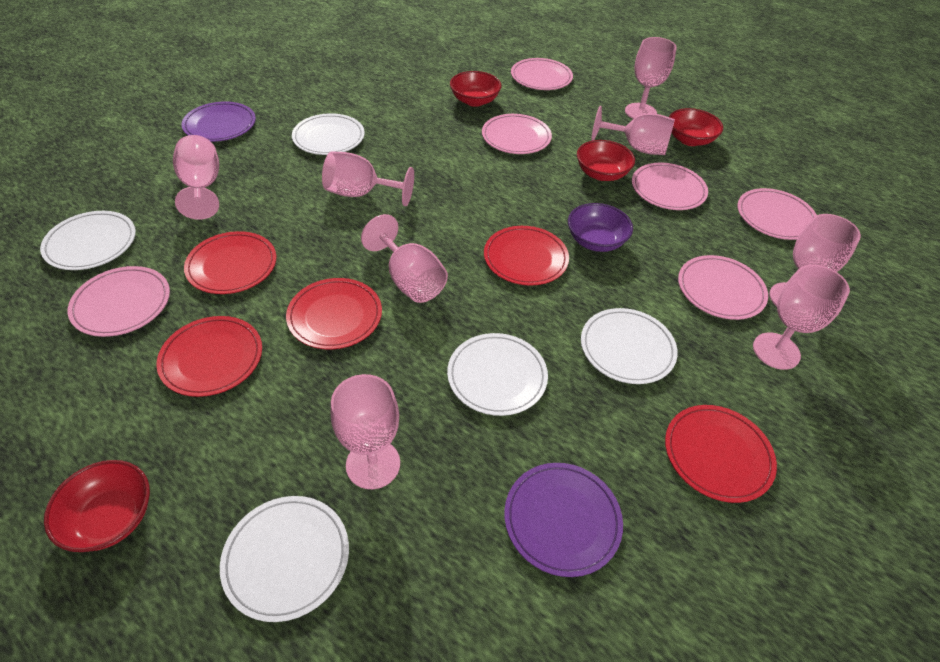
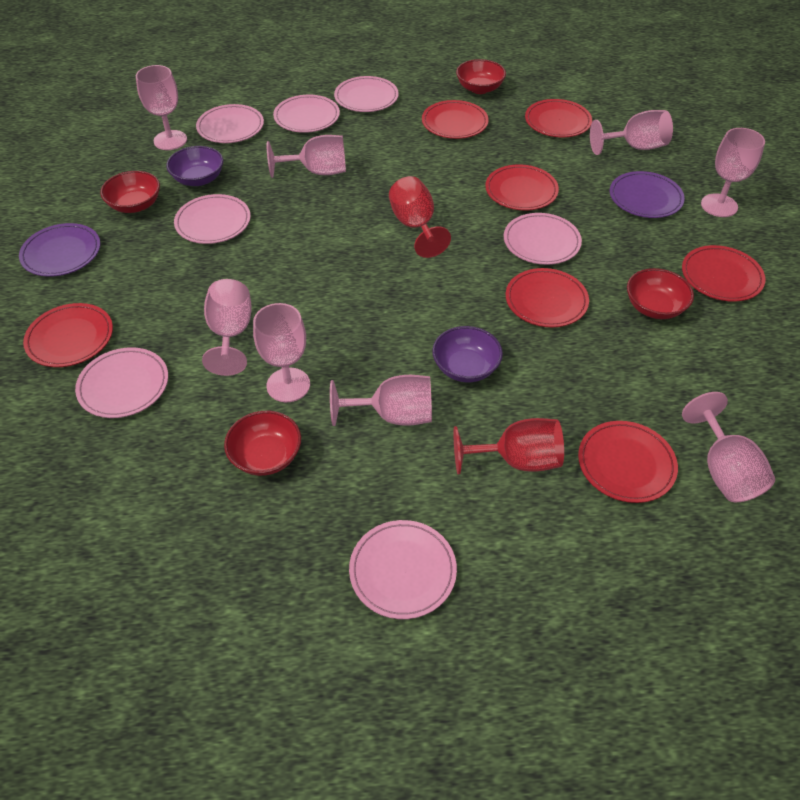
pink plate: [68,266,170,337] [482,114,552,154] [511,58,573,90] [632,163,708,210] [678,255,768,320] [737,188,817,240] = 6 -> [75,347,168,418] [174,194,251,244] [196,104,264,143] [273,95,340,133] [334,76,399,112] [349,520,457,619] [504,213,582,265] = 7
purple bowl: [568,203,633,252] = 1 -> [166,146,223,186] [432,326,503,382] = 2
red goblet: none = 0 -> [389,176,451,258] [454,418,564,474] = 2
red plate: [156,316,262,397] [184,231,277,294] [286,278,382,349] [484,226,569,285] [665,405,777,503] = 5 -> [23,303,113,367] [422,100,489,139] [485,164,559,210] [506,268,589,327] [525,99,592,137] [578,421,678,503] [682,245,766,302] = 7
white plate: [40,211,136,270] [220,496,349,622] [292,113,365,155] [447,333,548,416] [581,308,678,384] = 5 -> none = 0

